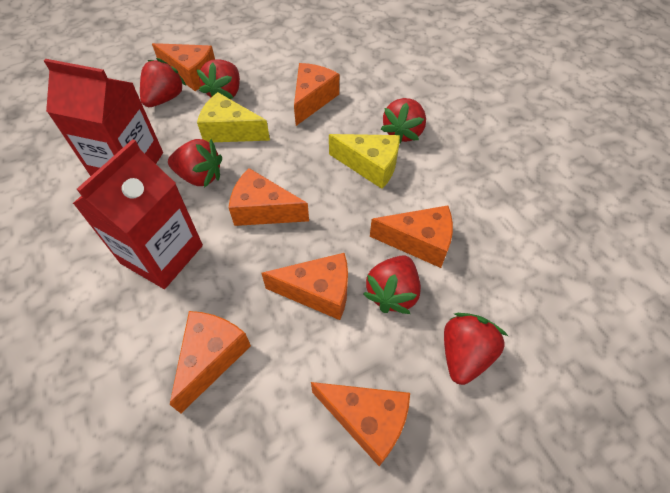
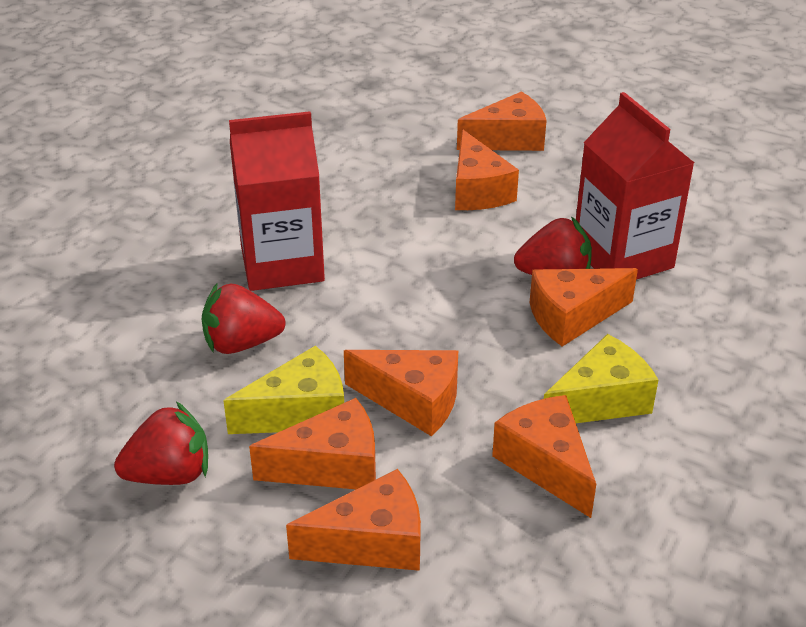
red strawberry: [140,58,186,107] [168,139,222,188] [197,59,240,99] [363,256,421,314] [381,98,426,144] [444,313,508,385] = 6 -> [114,401,208,485] [202,283,285,354] [514,216,592,275] = 3

